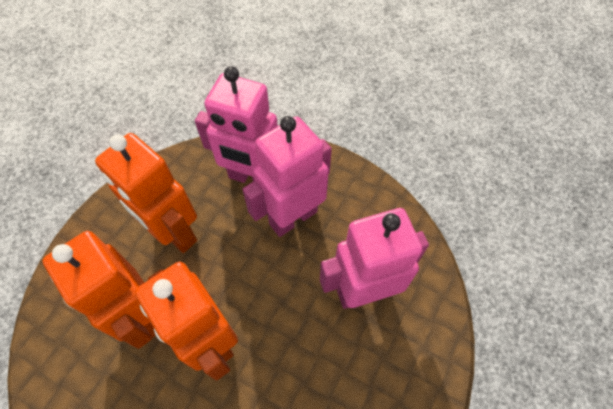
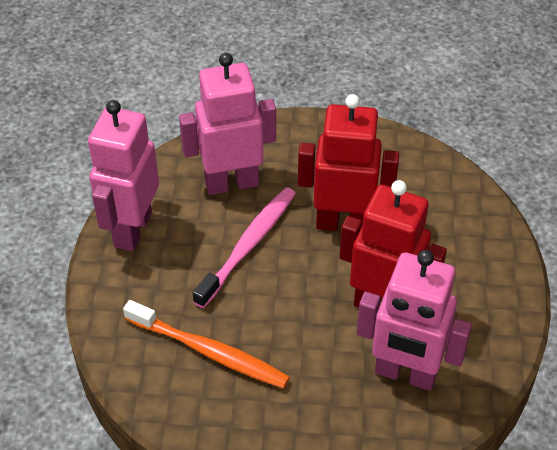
orange robot: [43,231,156,349] [95,133,197,253] [135,262,238,381] = 3 -> none = 0
orange toothbrush: none = 0 -> [123,300,290,389] = 1
pink toothbrush: none = 0 -> [193,187,296,308] = 1
red robot: none = 0 -> [298,94,399,231] [339,180,447,308] = 2

